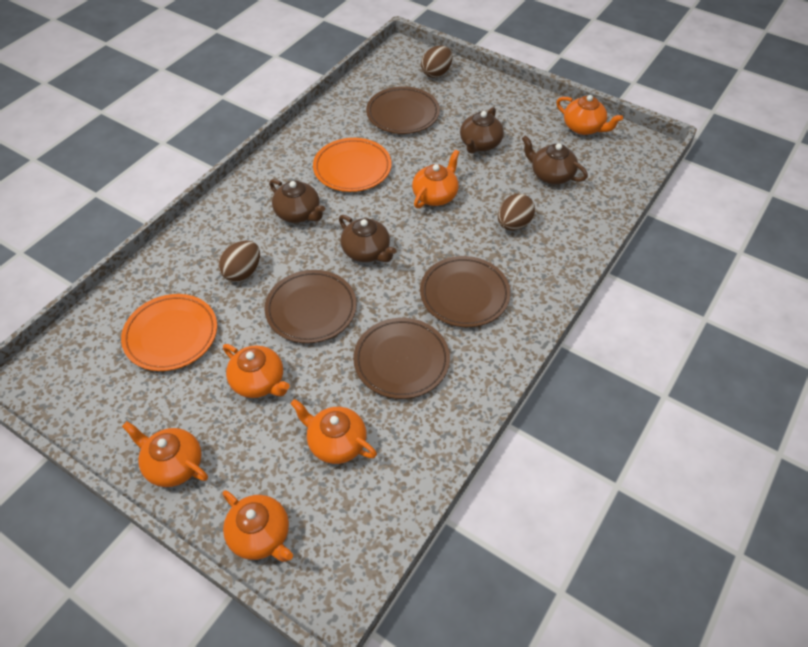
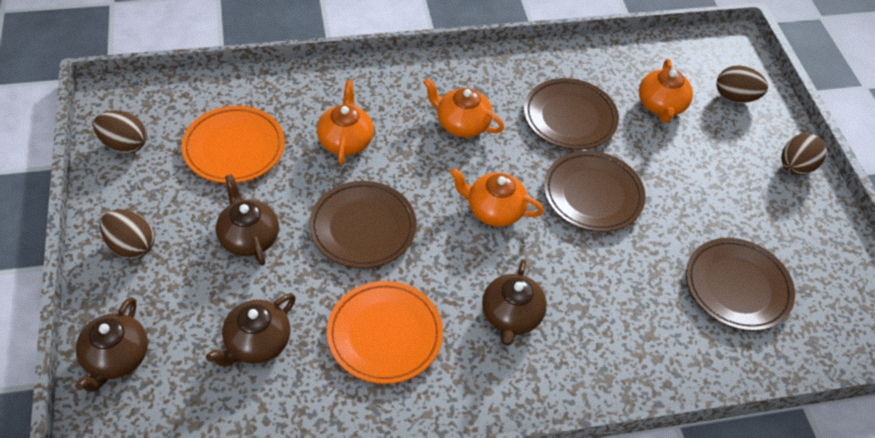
brown egg: [218,241,260,282] [421,46,452,78] [498,194,535,230] = 3 -> [93,110,147,154] [100,209,155,259] [716,65,768,103] [781,133,826,175] = 4
orange teapot: [122,421,208,487] [223,344,290,398] [223,490,293,562] [291,399,377,464] [412,150,460,208] [556,95,623,135] = 6 -> [317,80,374,165] [423,78,504,137] [450,168,544,227] [639,59,693,123] = 4

